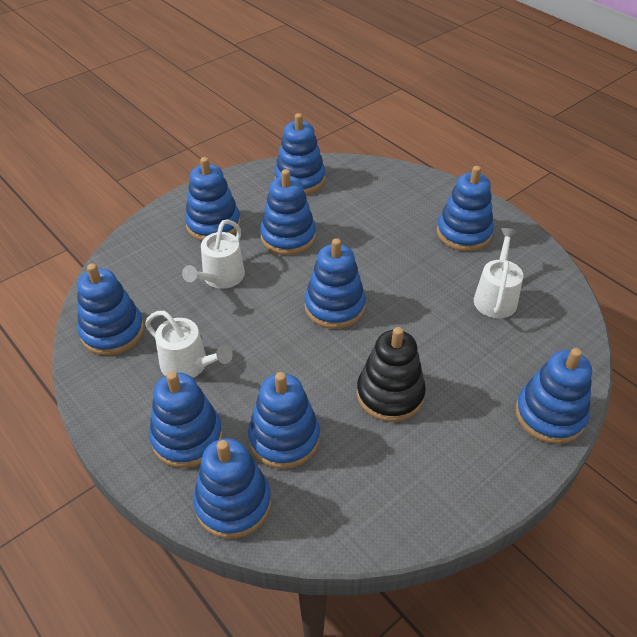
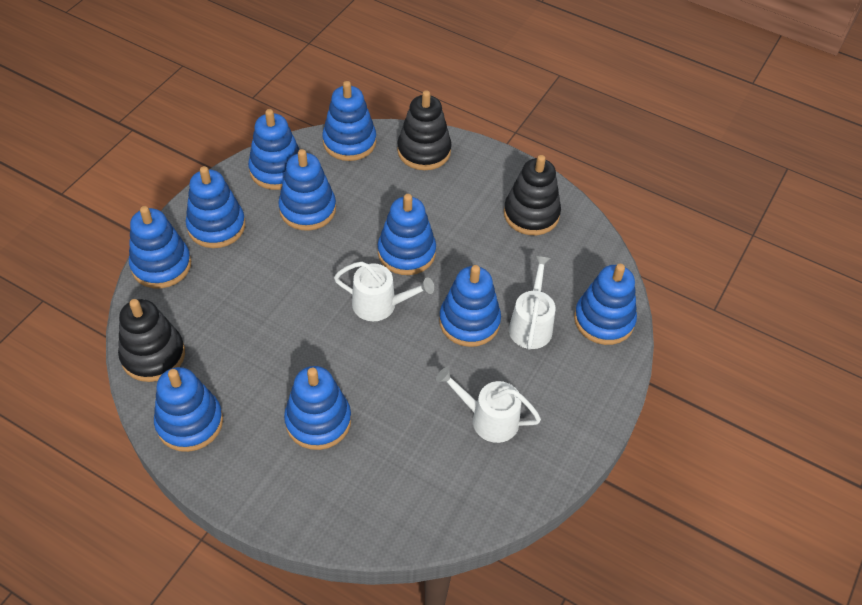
black stacking toy: [357,327,426,422] = 1 -> [118,299,185,382] [397,90,451,170] [504,155,561,235] = 3

